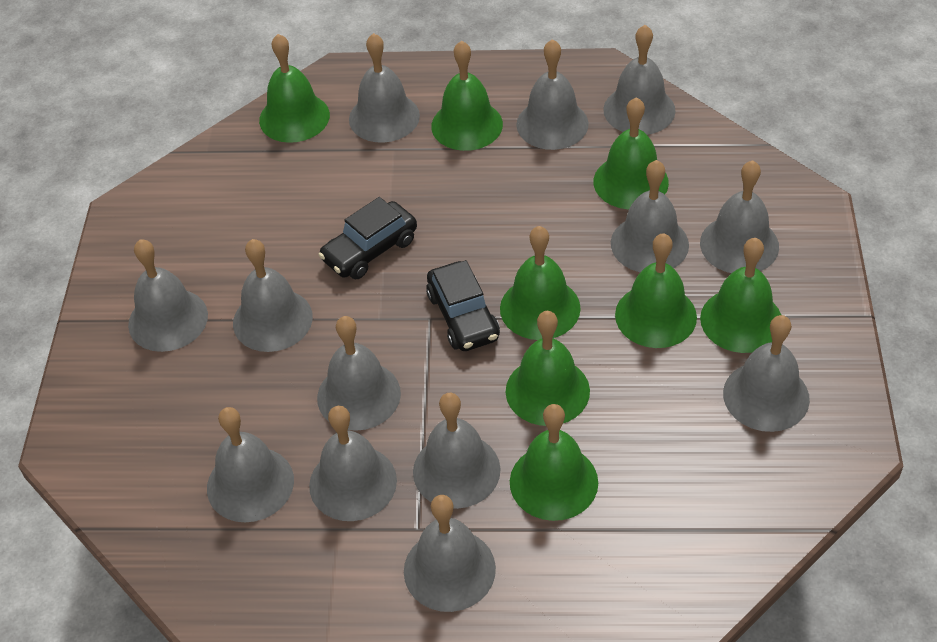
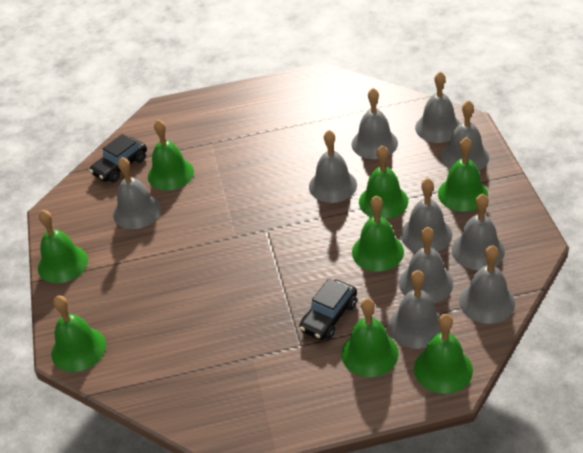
grey bell: [128,239,208,352] [207,407,294,522] [233,239,313,352] [309,406,397,521] [317,316,401,431] [349,33,420,143] [404,495,496,612] [413,393,501,509] [516,39,589,150] [603,25,676,135] [611,160,689,272] [700,160,779,273] [723,315,810,432] = 13 -> [113,157,161,229] [309,130,357,203] [351,88,398,159] [389,270,442,349] [399,227,453,303] [401,178,452,252] [415,71,461,143] [441,100,489,171] [452,194,505,270] [459,245,515,324] = 10

